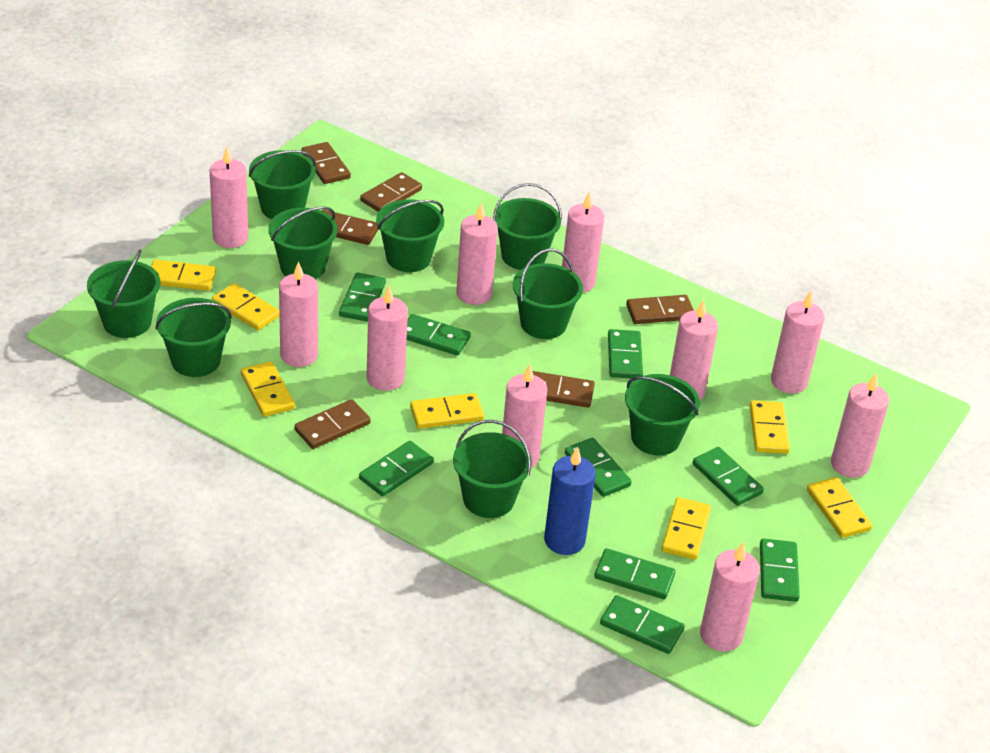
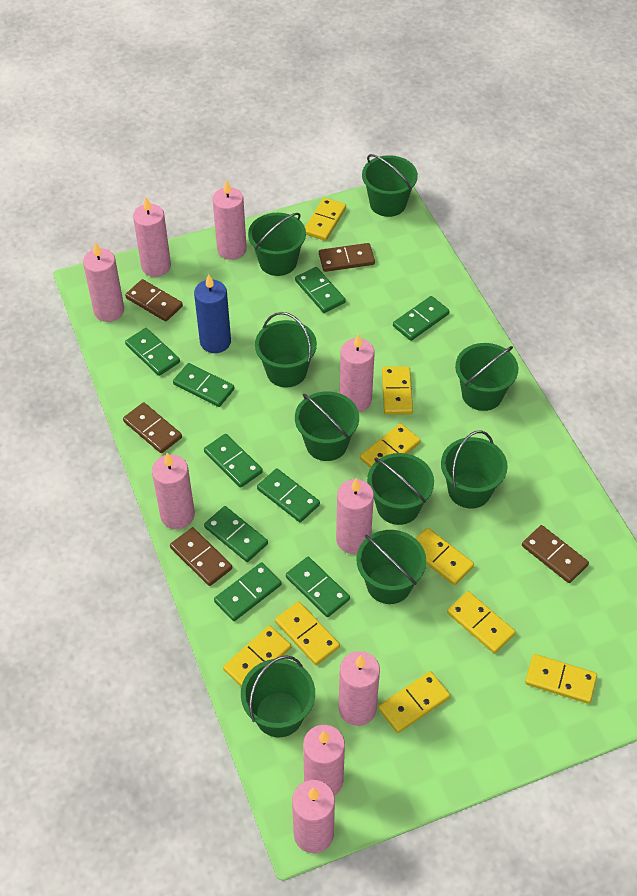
brown domino: [294,399,371,449] [302,142,351,184] [322,210,378,245] [360,172,422,212] [532,371,595,408] [626,295,694,324] = 6 -> [123,402,182,453] [125,279,183,322] [170,527,232,586] [319,243,375,272] [522,525,589,583] = 5
pink candle: [210,147,248,248] [279,261,318,367] [367,286,408,391] [456,203,498,305] [502,364,547,468] [562,191,605,293] [670,299,718,400] [700,542,760,652] [771,291,824,394] [831,373,889,478] = 10 -> [83,242,124,322] [133,197,171,277] [152,453,195,529] [213,180,247,260] [292,780,335,853] [303,725,345,796] [336,478,374,554] [339,651,380,726] [340,334,375,412] = 9
yellow domino: [151,260,216,291] [212,283,280,330] [241,361,295,417] [410,393,484,429] [661,497,711,560] [750,400,790,454] [807,477,872,538] = 7 -> [223,625,291,687] [275,601,340,665] [305,198,346,241] [360,423,421,468] [378,671,450,733] [382,366,413,415] [415,528,474,585] [447,591,516,653] [525,654,597,704] = 9

